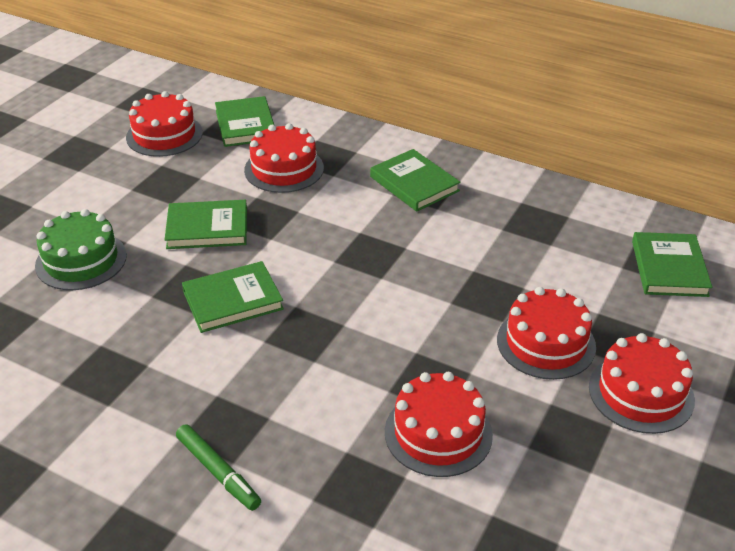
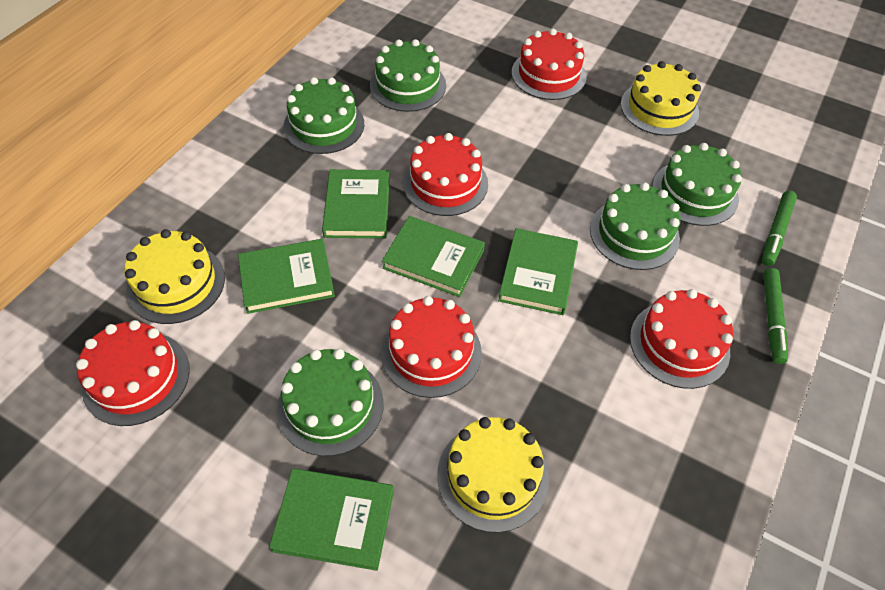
green cake: [35,209,127,290] = 1 -> [277,349,384,456] [284,77,364,154] [370,39,446,112] [590,182,681,270] [652,143,742,226] = 5
green marker: [176,424,261,511] = 1 -> [762,191,797,266] [763,268,788,364] = 2
yellow cake: none = 0 -> [124,229,225,324] [437,417,549,533] [621,61,701,136] = 3

